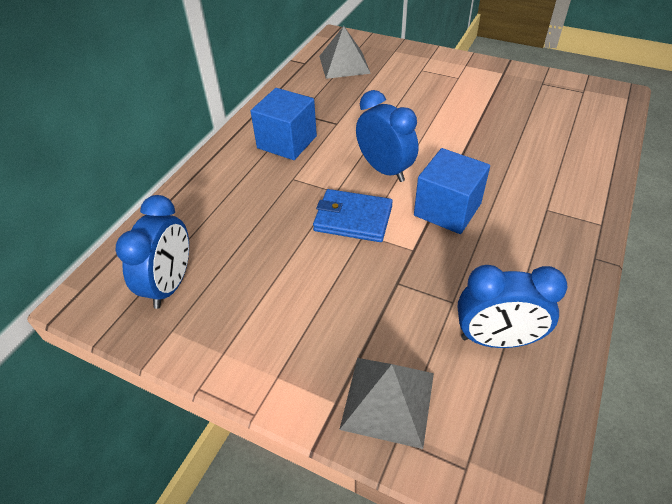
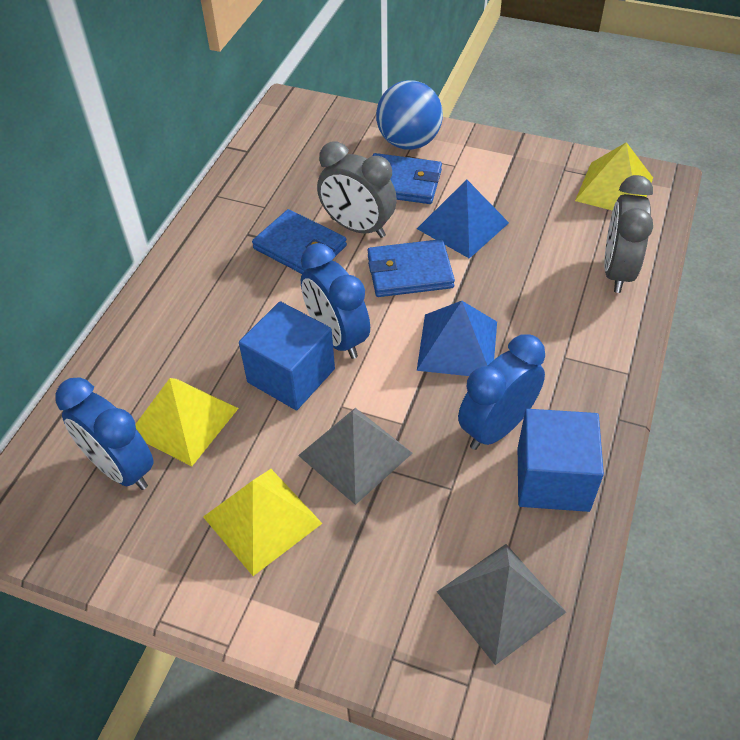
blue ball: none = 0 -> [376,80,443,150] = 1
blue pyramid: none = 0 -> [417,179,509,259] [417,301,497,376] = 2
blue wallet: [313,189,393,242] = 1 -> [252,209,347,274] [367,239,455,297] [373,153,442,204] = 3
grey clock: none = 0 -> [317,142,397,238] [604,175,653,293] = 2
yellow pyramid: none = 0 -> [135,378,239,466] [203,469,323,576] [575,142,653,211] = 3

